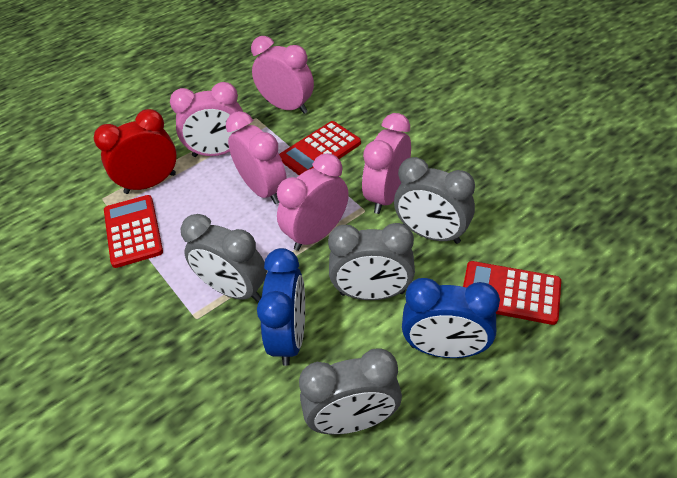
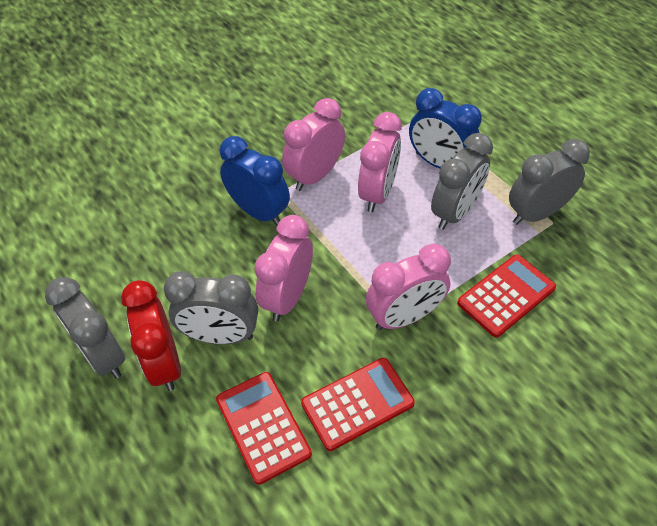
pink clock: [170,82,245,157] [226,111,287,204] [251,36,314,114] [277,153,349,251] [362,113,411,214] = 5 -> [255,215,313,321] [282,98,345,191] [358,112,402,212] [366,243,451,330] = 4

